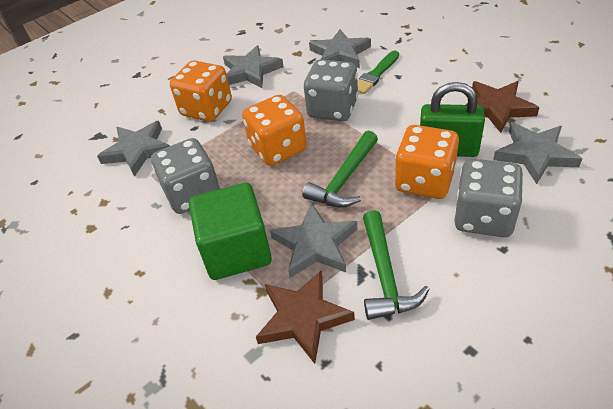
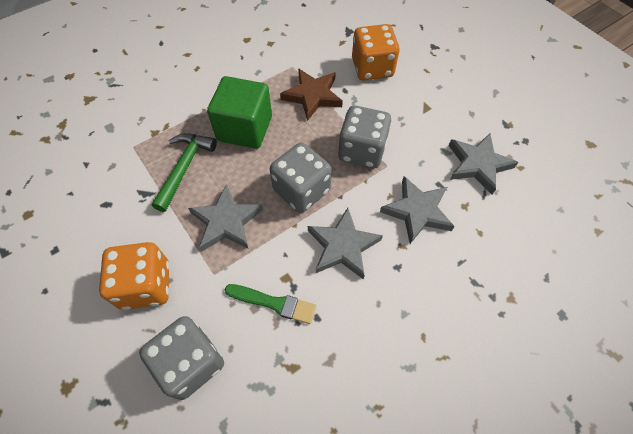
brown star: [256,270,355,364] [465,81,539,133] = 2 -> [280,68,343,121] = 1
green hammer: [302,130,378,208] [363,210,430,320] = 2 -> [152,133,217,212] = 1
green padlock: [420,82,485,157] = 1 -> none = 0
grey star: [97,121,170,177] [223,45,284,88] [270,203,358,278] [309,29,371,68] [493,122,583,184] = 5 -> [188,184,263,251] [308,208,383,279] [380,176,455,244] [448,134,519,194] = 4
orange dice: [170,60,232,122] [242,95,307,166] [395,125,459,199] = 3 -> [99,242,169,310] [352,24,400,81] = 2

